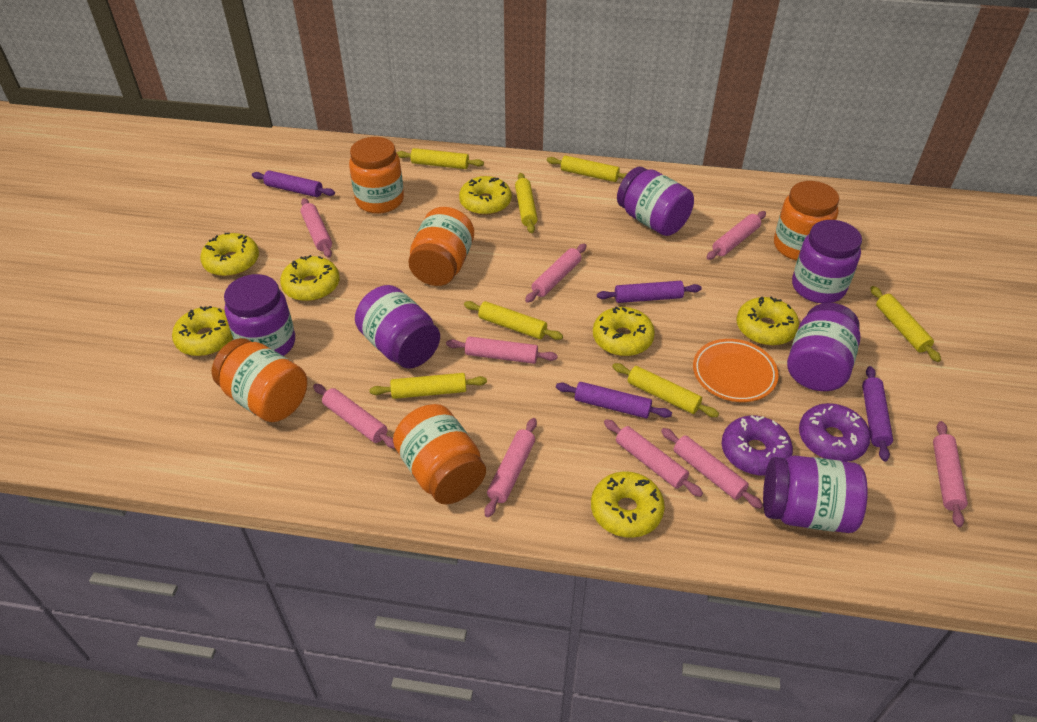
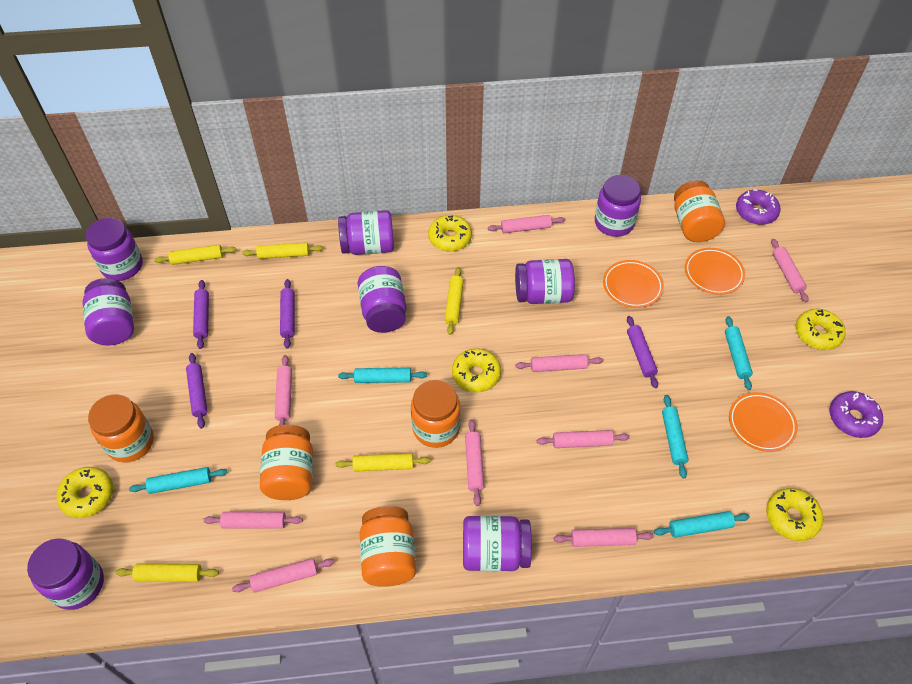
orange plate: [693,339,779,402] = 1 -> [603,260,664,308] [685,248,745,295] [729,392,798,452] = 3
purple jar: [224,274,295,356] [355,285,440,369] [617,167,694,236] [763,455,868,533] [787,303,860,391] [792,220,862,303] = 6 -> [27,538,104,610] [82,278,134,345] [86,218,143,281] [338,210,394,255] [357,266,406,333] [463,516,532,571] [515,259,575,304] [595,175,641,237] = 8
turquoise rolling pin: none = 0 -> [129,467,227,494] [338,368,427,383] [654,511,750,538] [662,395,689,479] [725,316,753,390] = 5
yellow donut: [172,306,233,356] [200,233,259,276] [280,255,340,301] [459,176,512,215] [591,471,665,538] [593,306,655,356] [736,296,799,346] = 7 -> [57,467,113,518] [428,215,472,251] [452,348,501,392] [766,488,823,541] [796,309,846,350] = 5
yellow rolling pin: [369,373,487,399] [396,148,484,169] [464,301,563,340] [515,173,538,233] [547,155,628,182] [612,363,719,417] [870,286,941,362] = 7 -> [115,564,219,582] [155,245,237,265] [242,242,323,259] [336,453,430,472] [445,267,464,335] = 5

